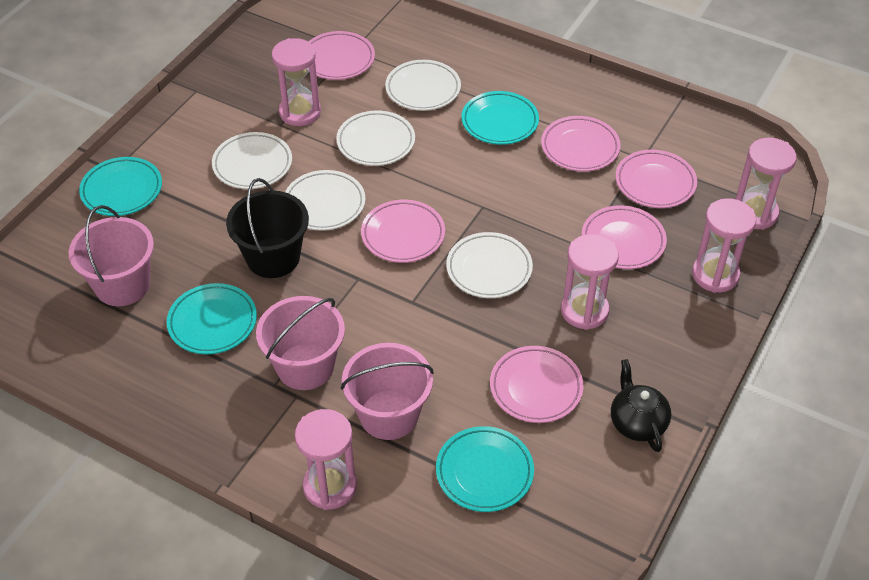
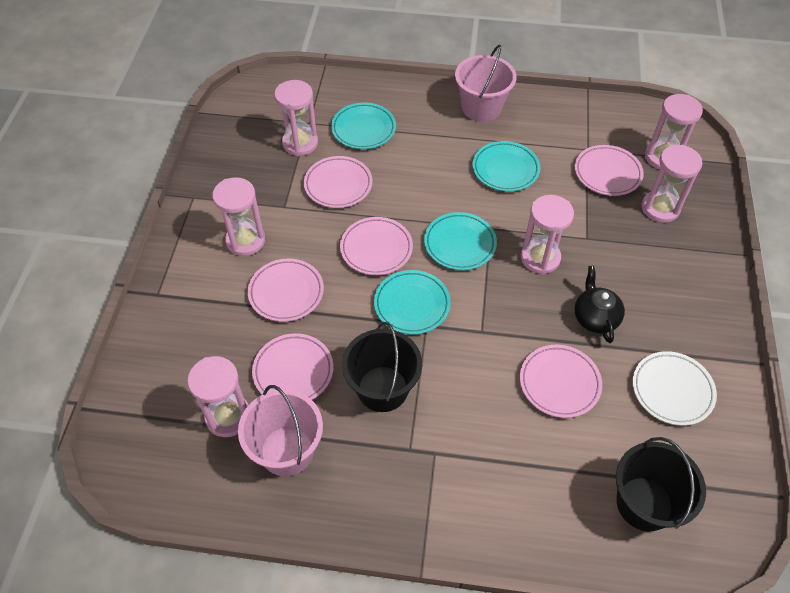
black bucket: [226,178,309,278] = 1 -> [342,322,422,412] [616,437,706,532] = 2
pink bucket: [69,205,154,306] [256,296,345,390] [341,343,434,440] = 3 -> [238,385,323,476] [455,45,517,122] = 2
pink hourglass: [272,38,321,126] [295,409,357,510] [561,234,619,330] [692,198,756,293] [736,138,797,230] = 5 -> [187,356,249,437] [212,177,265,256] [274,80,318,156] [521,195,574,274] [642,145,702,223] [645,94,703,169] = 6
white plate: [212,132,292,189] [285,170,365,231] [336,110,415,166] [385,60,461,111] [446,232,533,298] = 5 -> [633,351,717,426] = 1

